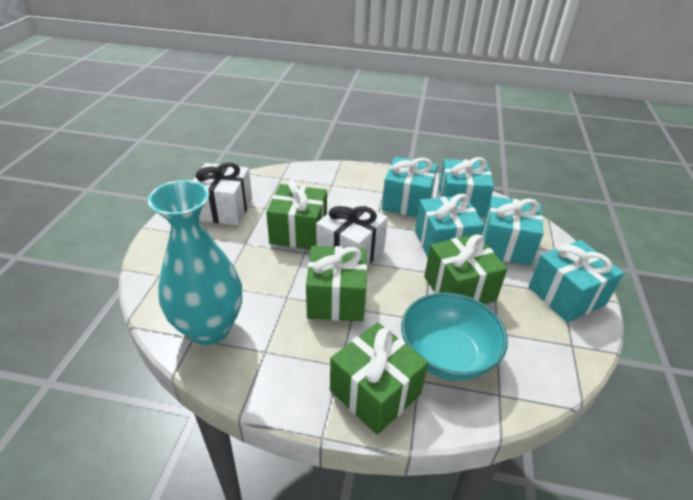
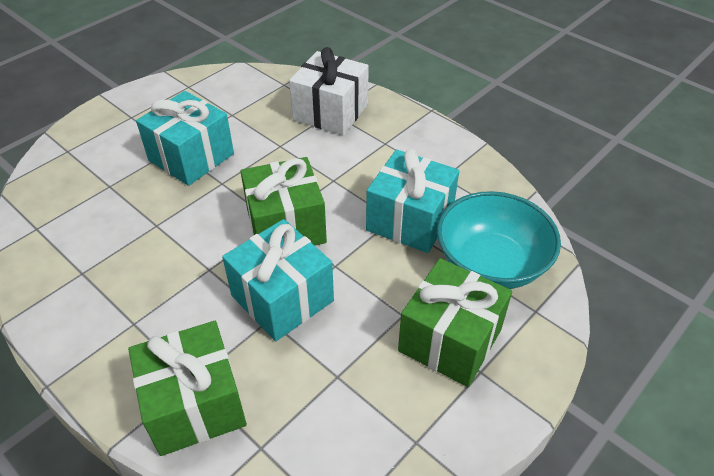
green gift: [266,180,327,249] [306,246,367,321] [330,322,429,435] [424,234,507,304] = 4 -> [128,321,247,456] [240,157,327,246] [398,258,512,387] = 3
turquoise gift: [382,157,438,217] [415,194,485,258] [438,157,494,217] [483,196,543,266] [529,240,624,323] = 5 -> [136,91,234,186] [222,219,334,341] [366,149,459,253] = 3
turquoise vase: [148,180,242,345] = 1 -> none = 0
white gift: [193,162,252,225] [316,199,388,266] = 2 -> [289,47,369,135] = 1

